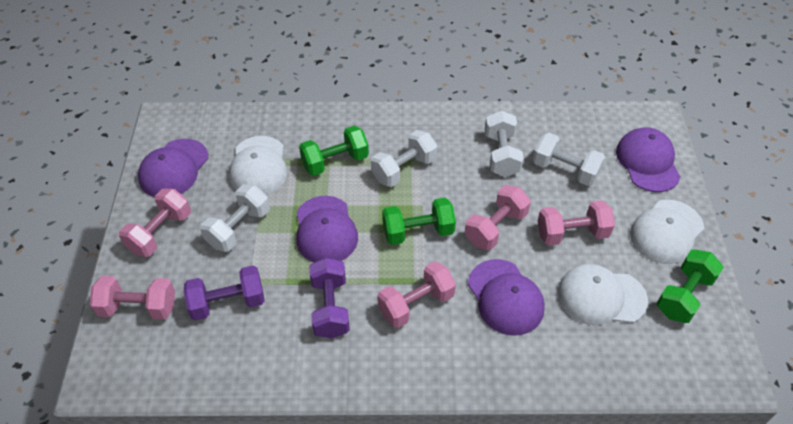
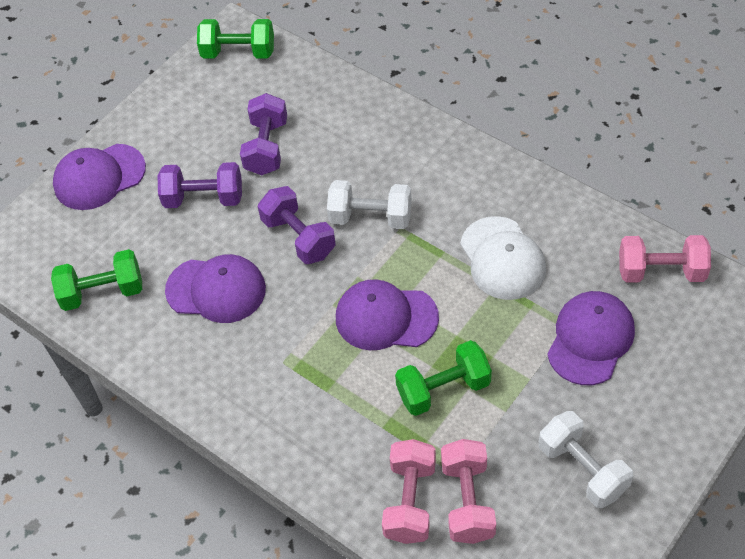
pink dumbbell: [90,276,175,320] [119,189,191,257] [377,261,456,328] [465,185,531,250] [538,200,615,246] = 5 -> [382,439,436,544] [441,439,496,544] [619,235,711,282] = 3
purple dumbbell: [184,265,265,321] [309,257,350,339] = 2 -> [158,162,242,208] [240,93,287,175] [258,186,336,264] = 3
white cap: [229,136,287,195] [557,264,648,325] [630,200,704,264] = 3 -> [460,216,546,300] = 1
white dumbbell: [200,185,270,252] [371,130,437,187] [485,110,524,177] [533,133,605,186] = 4 -> [327,180,412,229] [539,411,633,508] = 2

